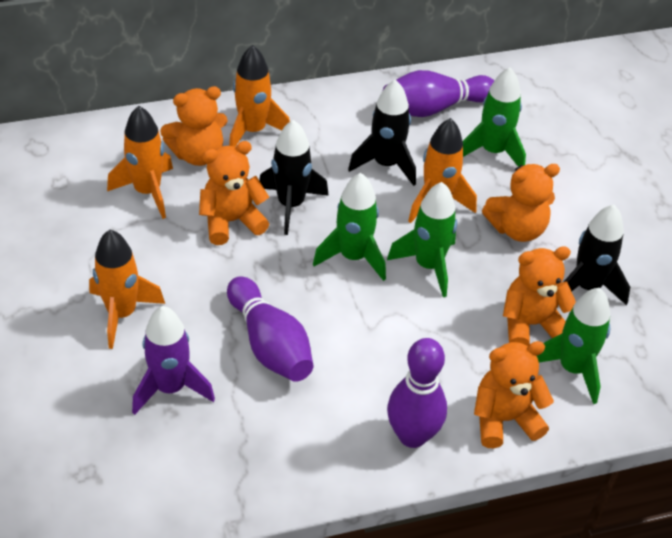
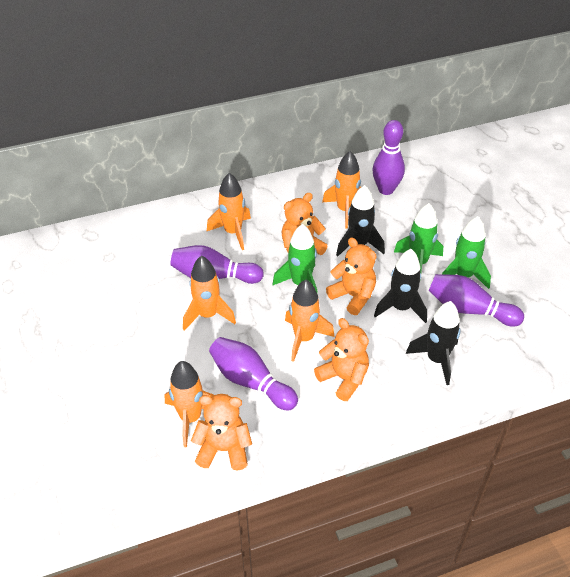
green rocket: [313,173,386,281] [387,182,457,297] [463,67,526,167] [537,288,610,404] = 4 -> [273,224,318,294] [394,203,443,273] [442,216,491,289] = 3
orange rocket: [89,230,165,349] [107,106,173,219] [229,45,290,147] [408,118,477,223] = 4 -> [165,361,214,447] [183,256,236,331] [207,173,251,250] [285,280,335,362] [322,151,361,229] = 5
orange teddy bear: [160,86,228,166] [199,141,269,245] [474,341,554,448] [482,164,560,242] [503,247,576,346] = 5 -> [191,394,252,471] [282,193,327,255] [314,318,369,401] [326,237,377,315] = 4
purple bowling pin: [227,277,313,382] [383,70,494,117] [387,338,447,448] = 3 -> [170,245,264,284] [209,337,298,410] [373,120,405,195] [429,274,524,327] = 4
purple rocket: [132,306,215,415] = 1 -> none = 0

